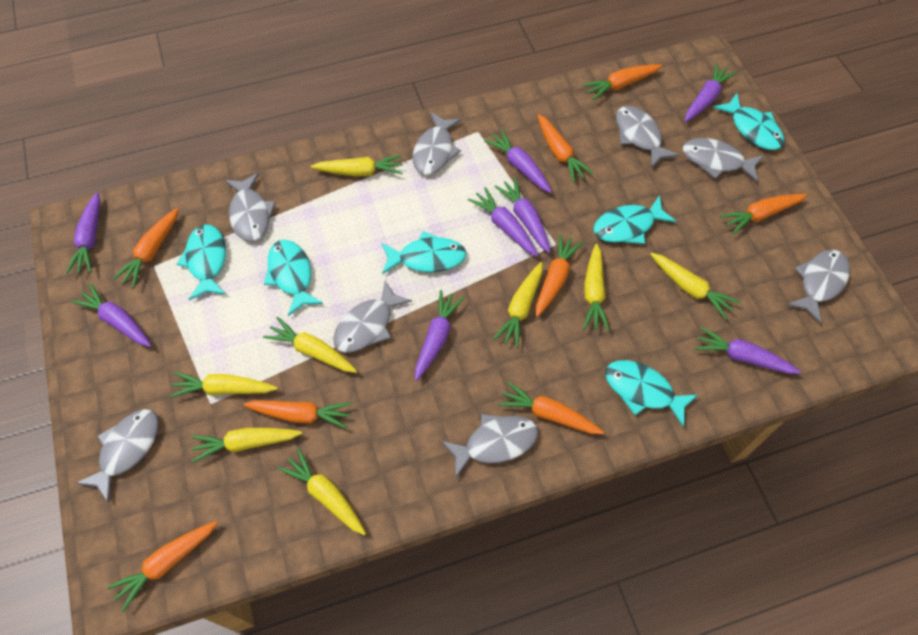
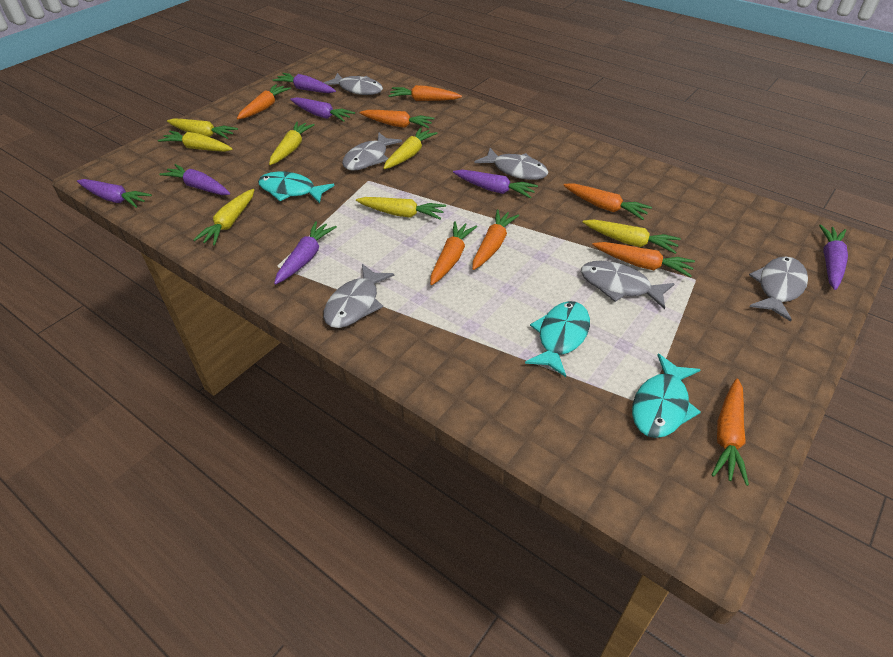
grey fish: [76,409,159,503] [225,173,276,241] [333,281,412,353] [413,112,462,175] [441,414,538,478] [616,106,679,169] [683,138,764,182] [787,250,850,323] = 8 -> [323,73,383,95] [323,264,394,328] [342,132,402,171] [474,148,548,180] [581,261,675,309] [749,256,808,322] = 6
purple carrot: [66,192,100,274] [71,283,151,347] [415,290,464,381] [468,187,538,257] [484,129,552,193] [494,177,550,253] [685,63,736,122] [695,327,801,374] = 8 -> [77,179,152,208] [159,164,230,195] [273,73,336,93] [274,221,337,284] [290,97,355,122] [453,170,538,198] [819,225,848,290] = 7
turquoise fish: [177,224,226,300] [264,240,323,316] [381,231,466,274] [593,195,676,244] [605,360,699,427] [713,93,784,150] = 6 -> [258,171,335,203] [525,301,590,377] [632,354,701,438] = 3
yellow carrot: [170,372,278,398] [191,428,302,463] [263,317,357,373] [278,448,366,535] [311,155,402,177] [493,262,543,348] [583,243,610,331] [650,252,740,319] = 8 -> [158,131,233,152] [167,118,238,139] [193,189,254,245] [269,122,315,165] [356,197,446,220] [383,128,437,169] [582,220,681,254] = 7

